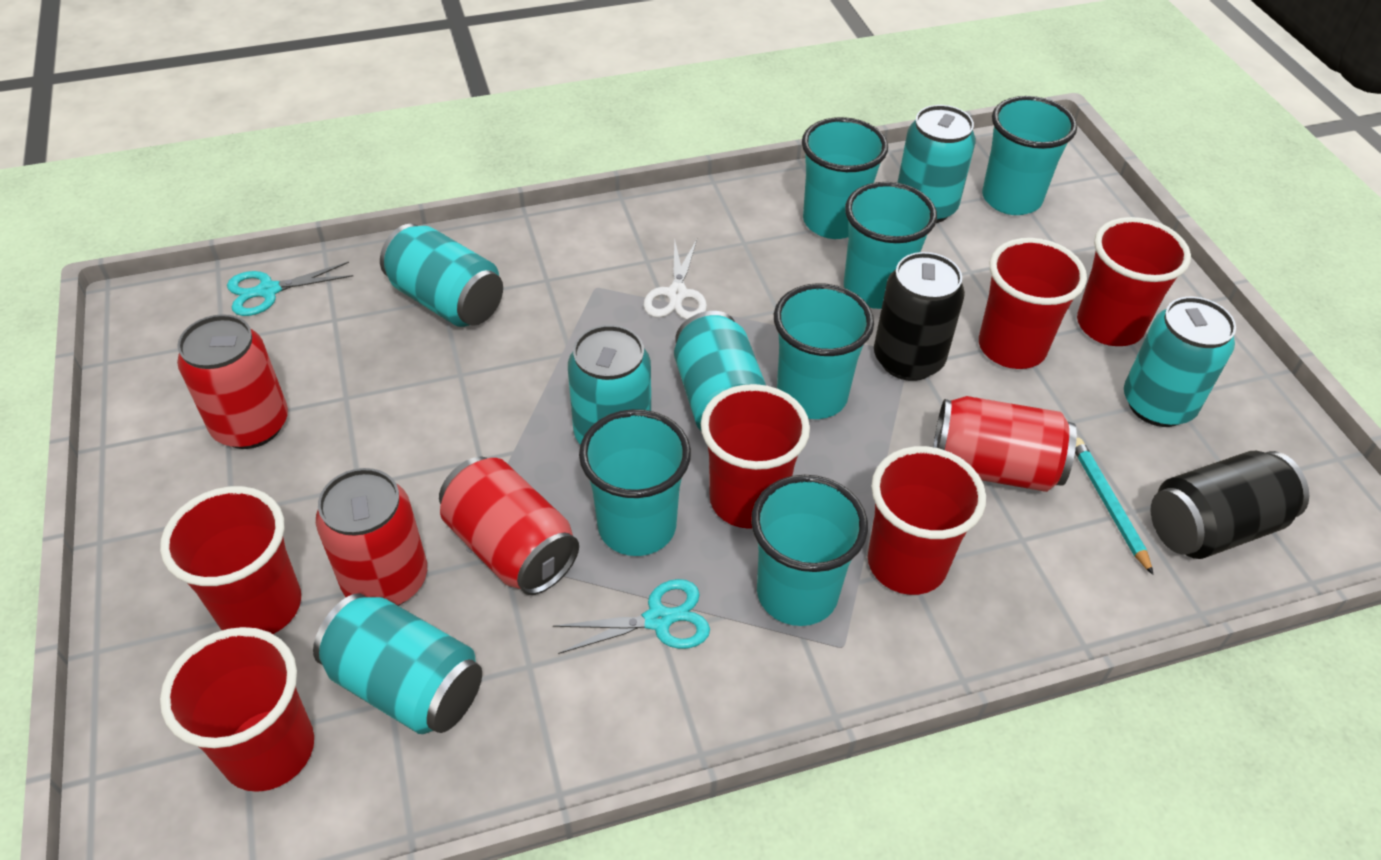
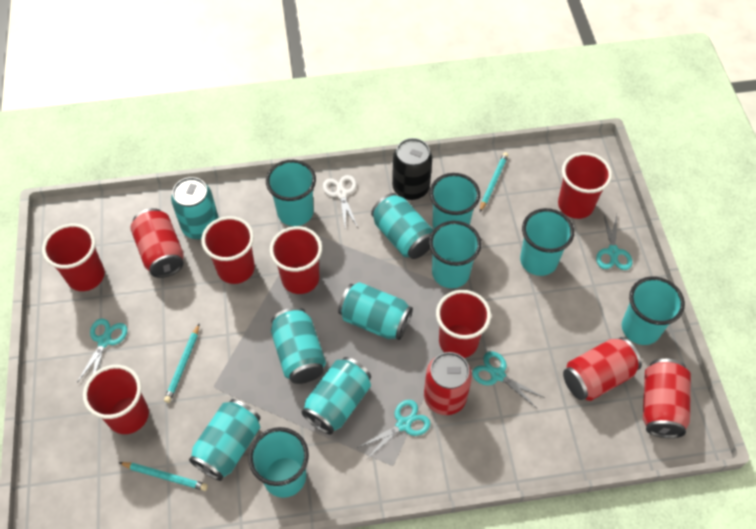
black can: [874,252,965,381] [1150,451,1309,559] = 2 -> [392,138,432,200] = 1
turquoise pencil: [1075,438,1153,575] = 1 -> [119,462,208,491] [164,324,199,403] [480,152,509,212] = 3
turquoise scissors: [227,262,353,316] [553,579,710,654] = 2 -> [77,319,127,383] [357,400,431,460] [472,351,545,408] [596,215,632,270] = 4

